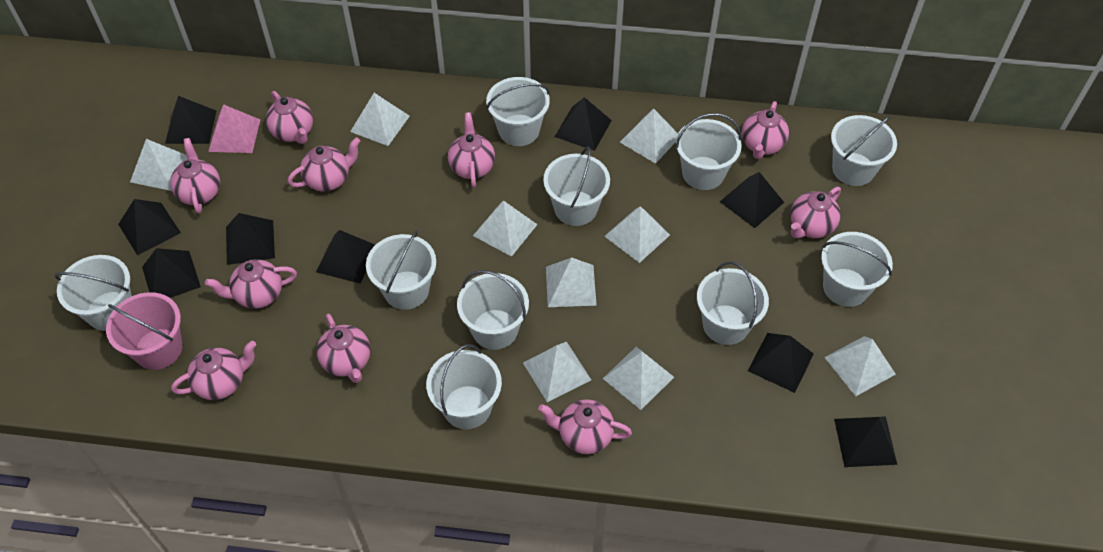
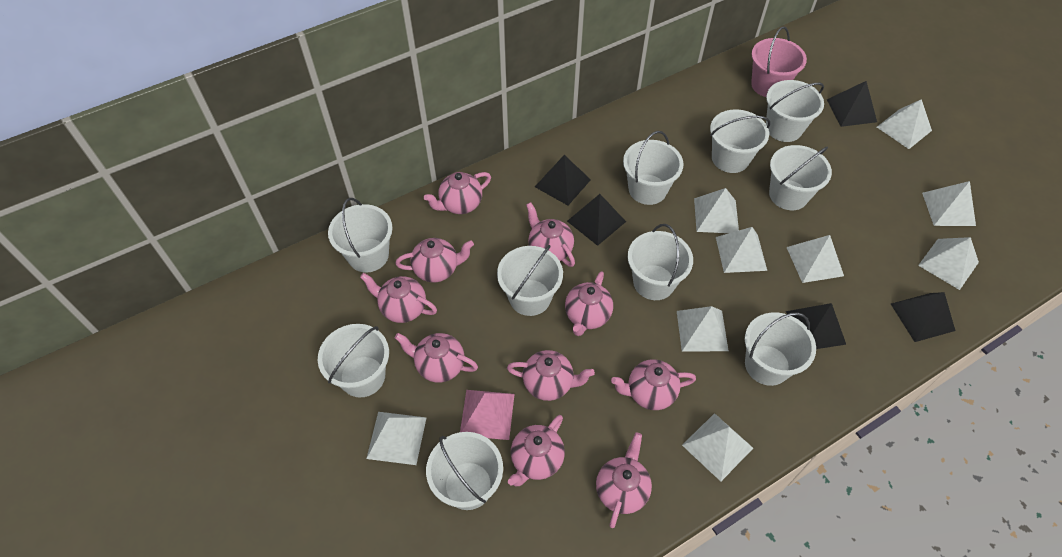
black pyramid: [118,199,181,255] [142,248,201,298] [165,96,216,144] [226,213,275,265] [316,230,375,284] [554,97,612,151] [720,172,784,228] [748,333,814,393] [834,416,897,467] = 9 -> [535,155,591,205] [567,194,626,246] [786,303,846,349] [827,81,877,127] [891,292,955,342] = 5

